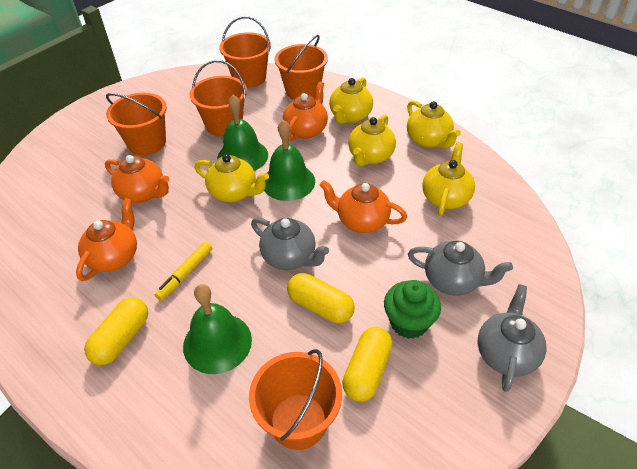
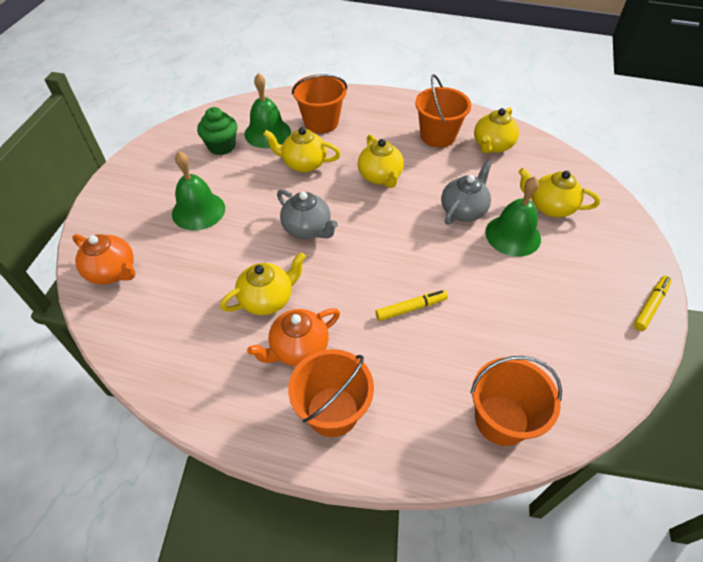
grey teapot: [251,218,329,270] [408,241,513,295] [478,284,547,392] = 3 -> [277,189,338,239] [441,160,492,225] = 2
orange bucket: [106,93,167,155] [190,60,247,137] [219,16,271,88] [249,349,342,450] [275,35,328,100] = 5 -> [288,349,374,437] [292,74,347,133] [415,74,471,147] [470,356,562,446] = 4
orange teapot: [76,198,137,281] [105,155,169,203] [283,82,328,141] [320,180,407,233] = 4 -> [72,234,135,284] [247,308,340,366] = 2
yellow capsule: [84,297,148,365] [287,273,355,323] [342,327,393,402] = 3 -> none = 0
yellow marker: [155,242,212,301] = 1 -> [376,290,448,321] [634,276,672,331] = 2

